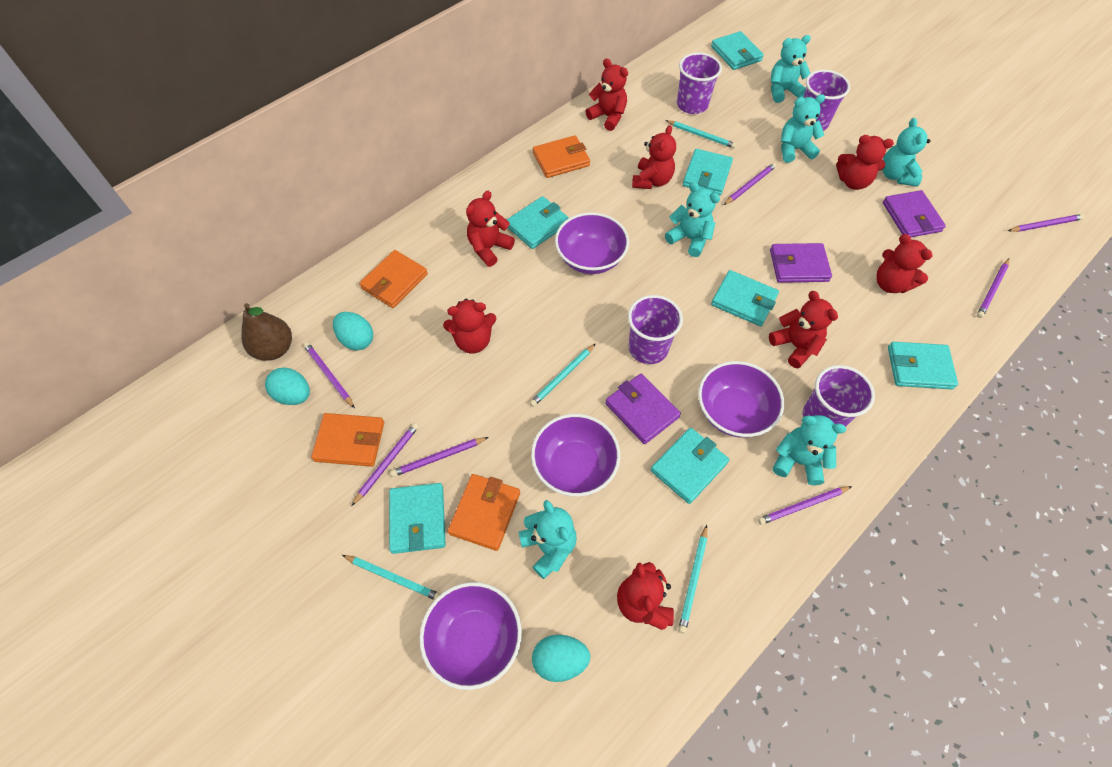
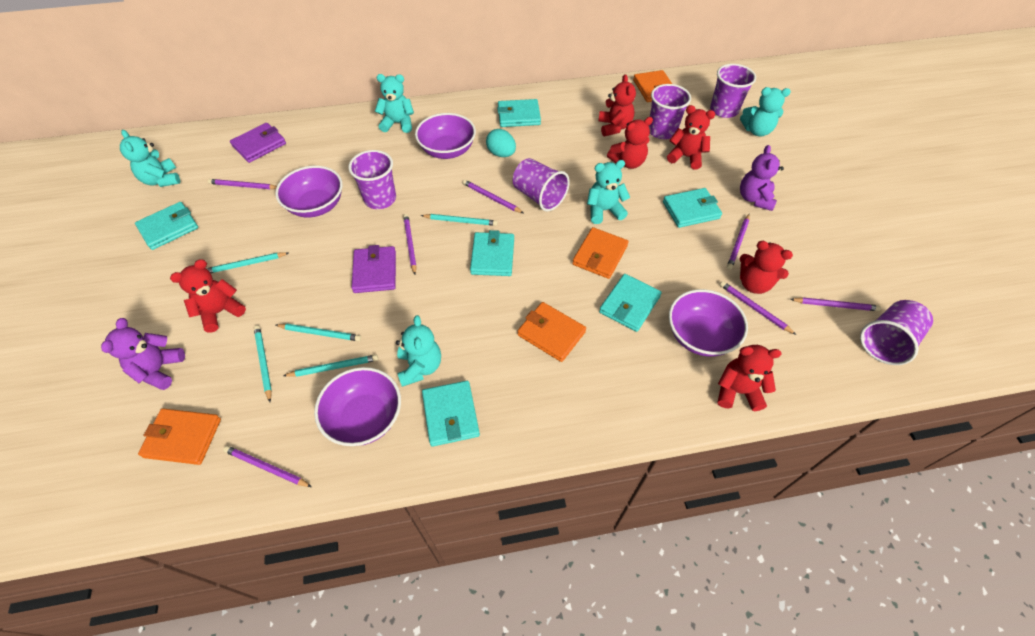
brown pear: [241,303,292,361] = 1 -> none = 0
purple cup: [628,295,683,364] [677,53,722,114] [803,70,850,131] [803,365,875,434] = 4 -> [348,150,396,209] [512,158,570,212] [649,84,691,139] [710,64,756,118] [860,300,933,365] = 5
purple teddy bear: none = 0 -> [101,318,185,390] [740,145,784,211] = 2
purple wallet: [605,374,681,444] [770,243,832,283] [883,190,946,237] = 3 -> [230,123,286,163] [351,245,396,293] = 2
red teddy bear: [443,299,497,354] [466,191,515,267] [585,59,628,131] [617,562,674,630] [632,125,676,189] [769,291,838,368] [836,135,894,190] [876,234,933,293] = 8 -> [170,259,246,332] [599,74,636,136] [607,117,653,169] [667,105,715,170] [718,345,781,411] [740,241,793,294] = 6
turquoise egg: [265,368,310,405] [333,312,373,350] [532,635,590,682] = 3 -> [486,129,516,157] = 1
turquoise pencil: [342,555,441,600] [530,343,596,407] [665,120,737,149] [678,525,707,634] = 4 -> [206,252,288,273] [254,325,272,402] [276,324,361,341] [283,355,378,377] [421,214,498,226] = 5
turquoise teddy bear: [519,500,577,579] [665,182,720,257] [771,35,811,103] [773,415,846,485] [781,94,825,163] [882,118,931,187] = 6 -> [120,130,180,187] [375,74,414,133] [396,315,441,387] [587,160,630,224] [740,87,791,136] = 5
turquoise wallet: [389,483,446,554] [507,196,569,249] [651,428,729,504] [683,149,733,195] [711,31,764,70] [711,270,779,326] [888,342,958,389] = 7 -> [135,202,198,250] [422,381,480,447] [470,230,514,276] [497,99,541,127] [599,274,662,332] [663,188,722,228] = 6

